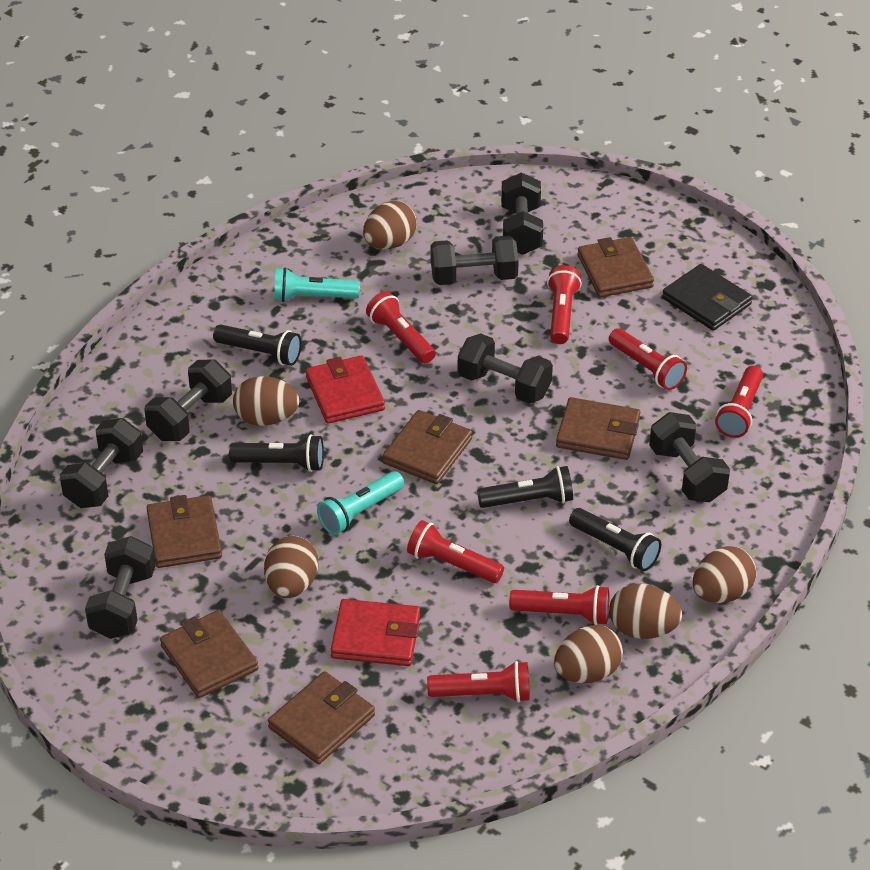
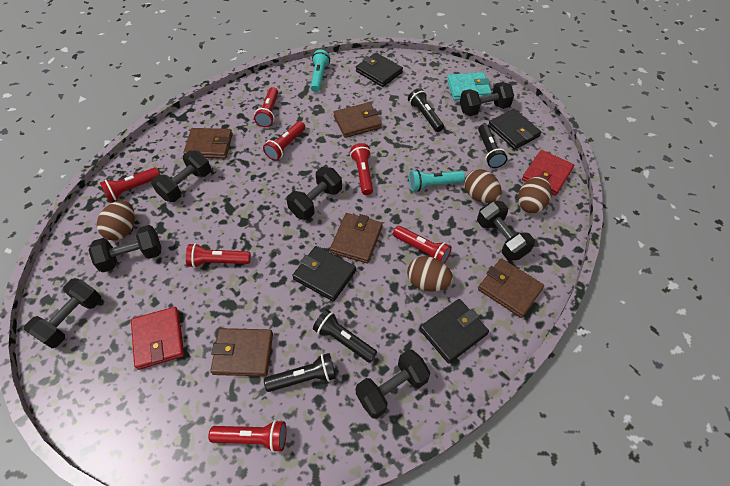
black wallet: [662,264,752,331] = 1 -> [292,246,356,302] [356,53,403,87] [420,299,489,363] [488,109,541,150] = 4
brown egg: [233,376,299,426] [264,536,318,598] [363,201,417,249] [554,625,623,683] [609,584,682,639] [693,546,756,603] = 6 -> [97,200,135,240] [407,256,453,292] [464,169,502,203] [518,176,552,213] = 4
brown wallet: [146,495,222,568] [160,610,258,698] [268,671,375,764] [382,410,472,484] [556,397,640,460] [577,237,654,297] = 6 -> [183,128,233,159] [210,328,273,376] [330,213,383,263] [333,102,382,138] [478,258,544,318] = 5
turquoise wallet: none = 0 -> [447,72,492,100] = 1

